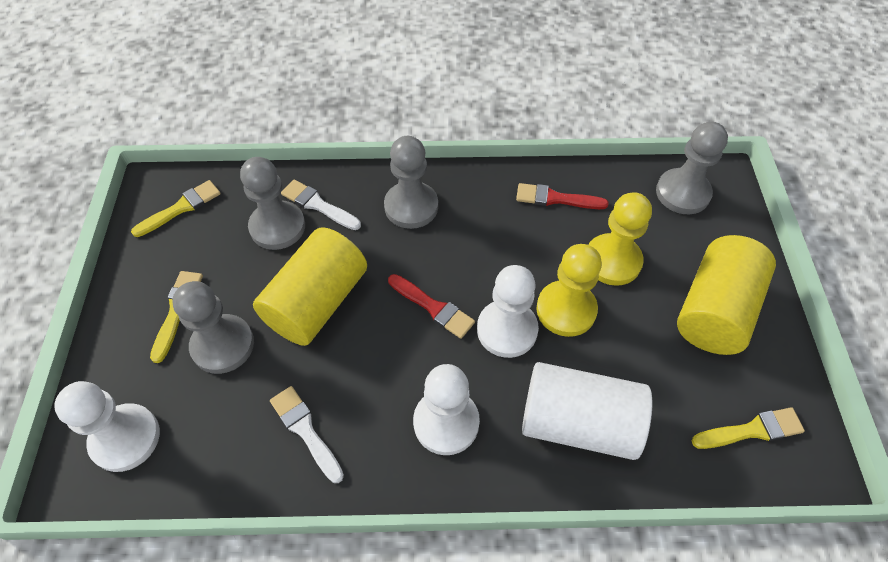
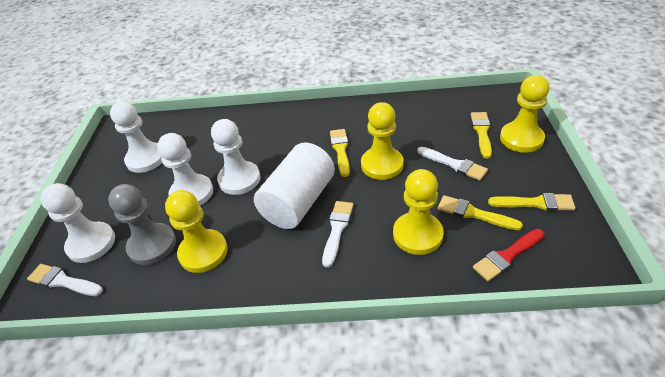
grey pawn: [172,281,254,374] [240,157,305,250] [384,136,438,229] [656,122,728,214] = 4 -> [108,184,176,265] = 1
red brush: [388,274,475,339] [516,183,609,209] = 2 -> [473,229,545,281] = 1
white brush: [270,386,344,483] [281,180,361,230] = 2 -> [27,264,103,296] [322,201,354,268] [417,147,488,181] = 3
white pawn: [54,381,160,472] [413,364,480,455] [477,265,539,358] = 3 -> [40,183,115,263] [110,101,162,173] [157,133,213,206] [211,119,260,195] = 4
yellow brush: [131,180,221,237] [150,271,203,363] [692,407,805,449] = 3 -> [330,129,350,177] [438,195,523,230] [471,112,492,158] [488,193,576,211] = 4
yellow cylinder: [253,227,367,346] [677,235,776,355] = 2 -> none = 0
yellow pawn: [536,244,602,337] [588,192,652,286] = 2 -> [165,190,228,273] [361,102,404,180] [393,169,443,255] [500,75,549,153] = 4

